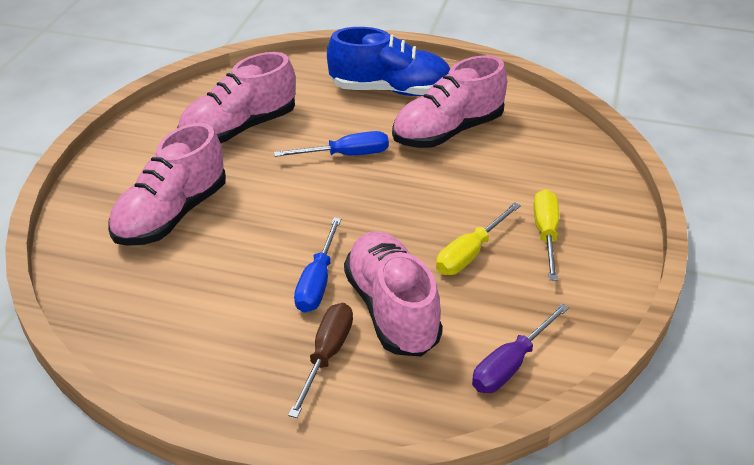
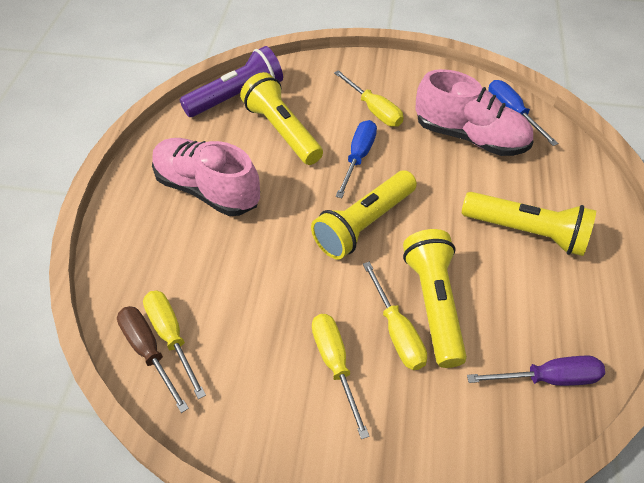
blue shoe: [327,27,450,96] = 1 -> none = 0
pink shoe: [108,123,226,246] [177,52,295,143] [344,231,443,356] [392,55,507,148] = 4 -> [152,138,260,216] [415,69,533,156] = 2
purple flashlight: none = 0 -> [180,46,283,117] = 1
yellow flashlight: none = 0 -> [240,72,323,165] [311,170,417,259] [403,229,467,368] [462,192,596,256] = 4
yellow screwdriver: [436,202,521,275] [534,189,559,281] = 2 -> [143,291,206,399] [312,314,369,439] [334,70,404,127] [363,262,427,370] = 4

